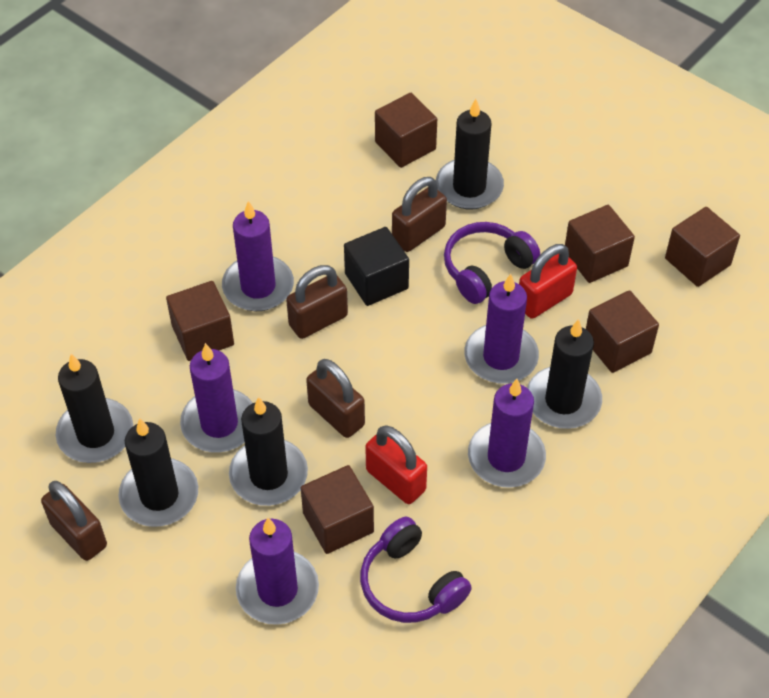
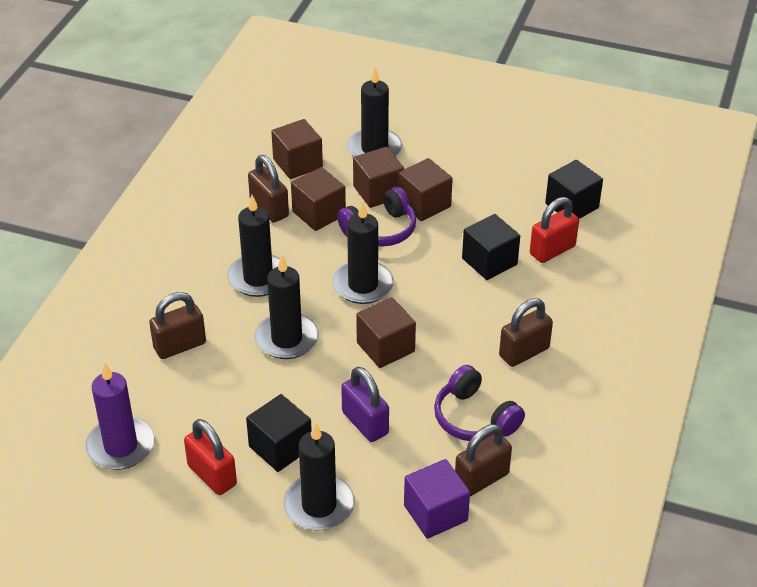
black cube: [344,227,409,306] = 1 -> [246,394,312,472] [462,214,520,280] [545,160,603,219] = 3
brown cube: [166,281,234,361] [301,465,374,554] [375,93,437,168] [565,205,635,283] [586,290,659,373] [665,207,740,287] = 6 -> [271,119,323,179] [291,167,346,231] [353,147,404,208] [356,297,416,368] [398,158,453,221] = 5
purple candle: [180,343,253,452] [222,201,294,311] [236,518,319,625] [464,274,539,384] [468,379,546,488] = 5 -> [85,362,155,470] = 1
purple cube: none = 0 -> [404,459,470,539] = 1
purple padlock: none = 0 -> [341,366,389,442] = 1

